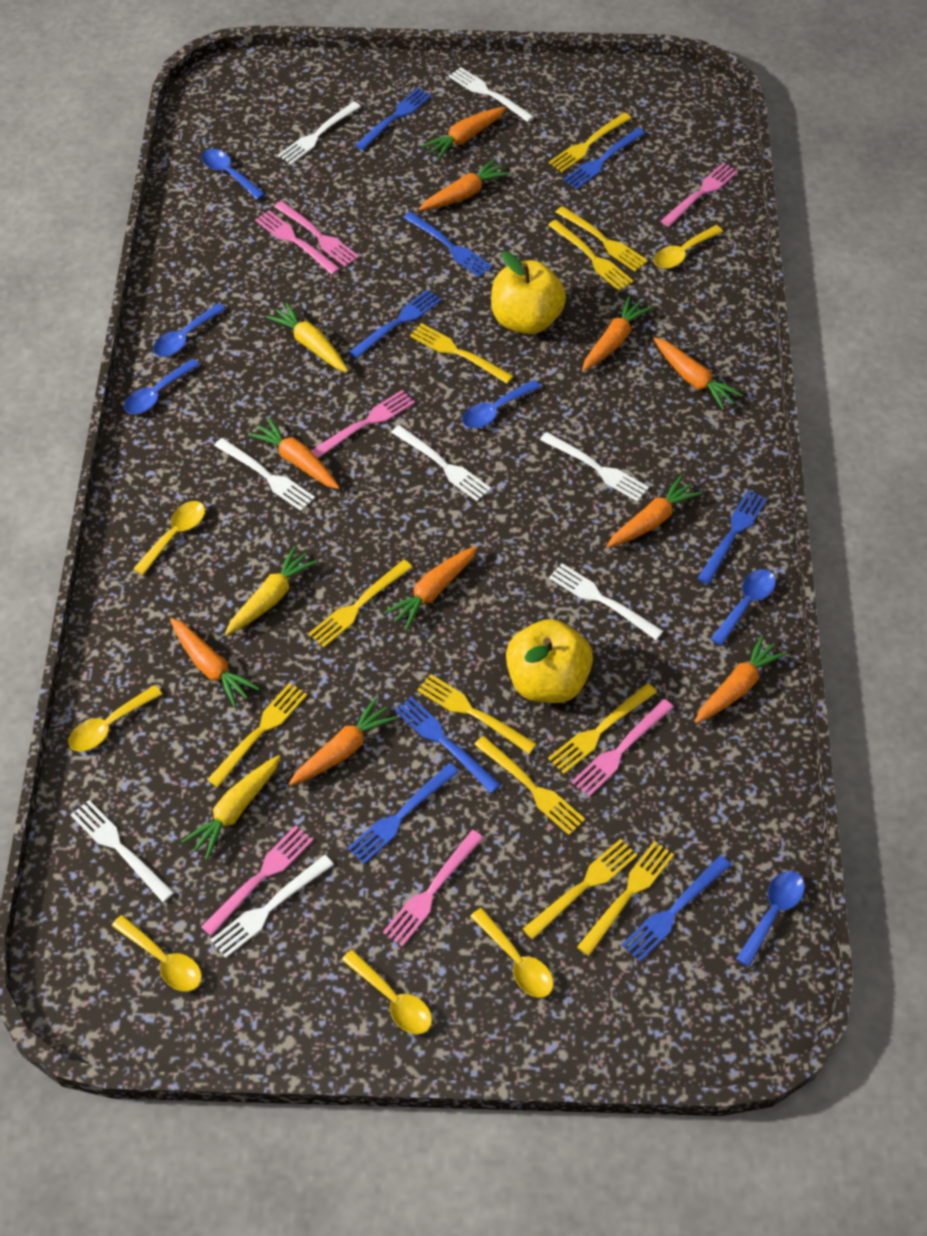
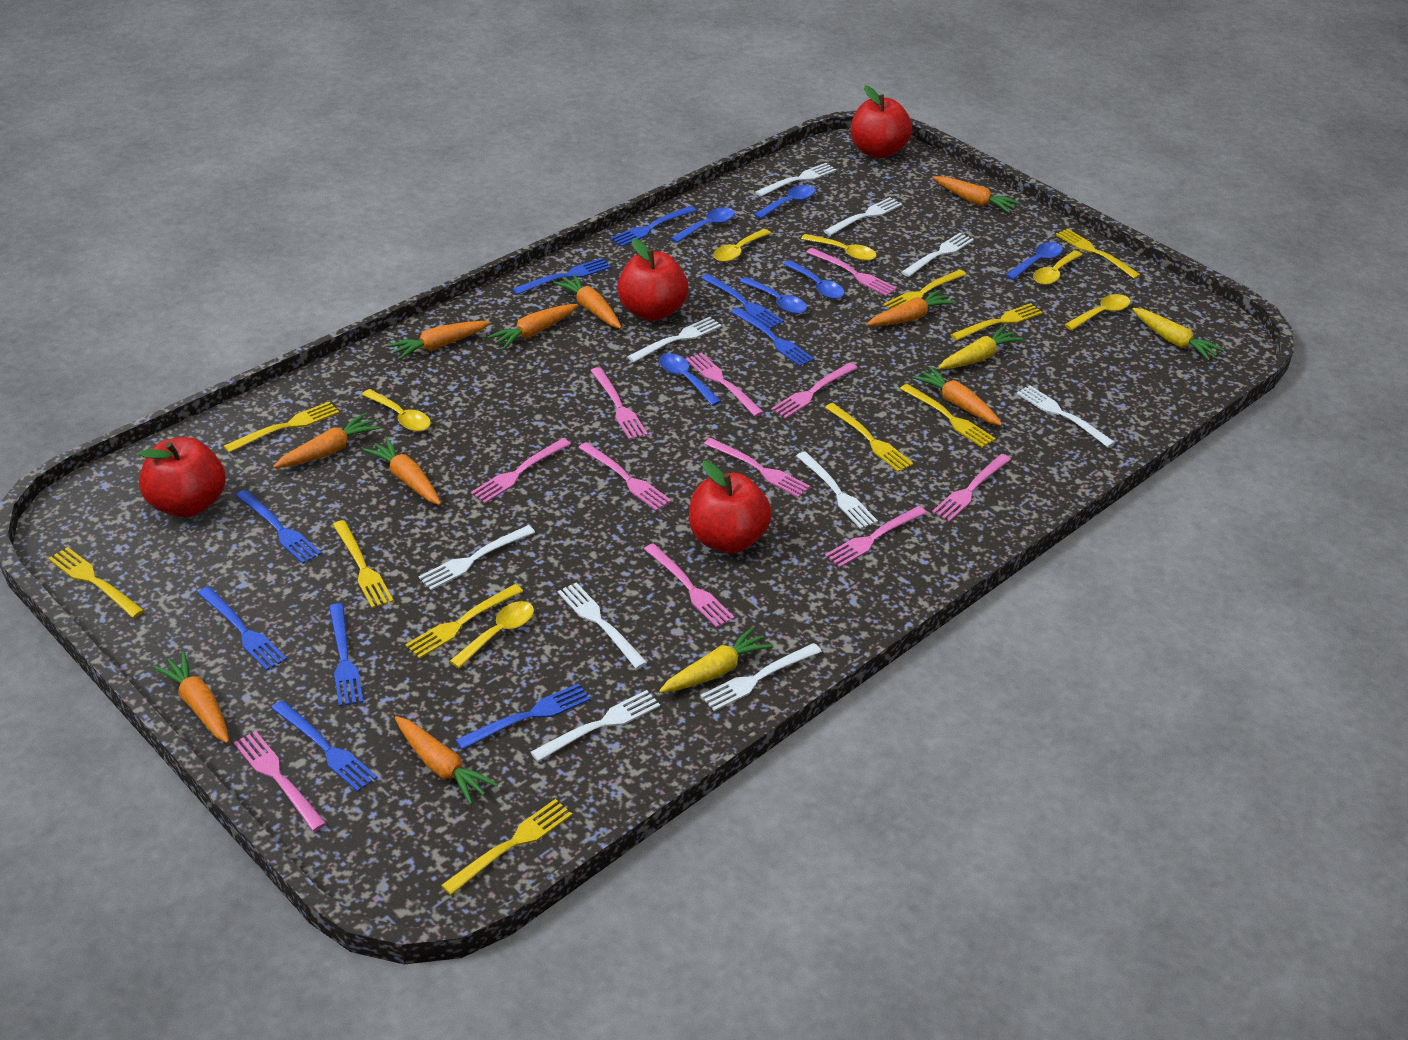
blue fork: [347,763,459,864] [349,289,441,359] [355,88,432,150] [395,697,501,793] [403,211,492,277] [563,128,645,189] [622,855,731,962] [697,490,767,584] = 8 -> [198,586,287,671] [235,490,321,564] [271,700,378,792] [329,603,363,706] [456,683,590,750] [512,258,611,295] [610,206,696,247] [701,274,784,329] [731,307,814,366] = 9
pink fork: [201,826,313,936] [255,210,340,275] [274,201,359,267] [311,390,415,458] [383,830,484,947] [572,699,674,797] [661,163,738,227] = 7 -> [234,731,326,831] [471,438,571,503] [578,442,672,511] [590,367,648,440] [644,543,735,628] [686,353,764,417] [704,438,810,498] [771,362,857,419] [806,248,897,296] [825,506,927,568] [932,454,1011,522] = 11
red apple: none = 0 -> [139,437,225,517] [617,238,689,321] [689,461,772,553] [851,85,912,158] = 4
white fork: [71,800,174,902] [211,855,334,958] [214,438,315,511] [278,102,361,164] [391,425,491,501] [449,67,534,122] [540,432,649,501] [549,563,663,640] = 8 -> [419,525,535,590] [530,690,660,762] [558,582,647,669] [627,317,722,363] [701,643,822,711] [755,163,837,197] [796,451,878,529] [824,197,902,236] [901,233,974,277] [1017,385,1115,447] = 10
yellow apple: [491,251,566,335] [506,619,593,703] = 2 -> none = 0
yellow fork: [207,683,307,787] [309,560,413,647] [410,323,513,384] [417,674,537,754] [474,736,585,835] [523,839,637,940] [548,220,633,291] [548,683,657,774] [549,112,632,172] [556,206,648,271] [577,841,674,956] = 11 -> [48,547,144,618] [224,402,339,453] [333,520,394,608] [405,584,523,659] [441,799,572,895] [825,403,913,472] [883,269,967,309] [900,384,996,448] [950,303,1043,341] [1056,228,1141,279] = 10

